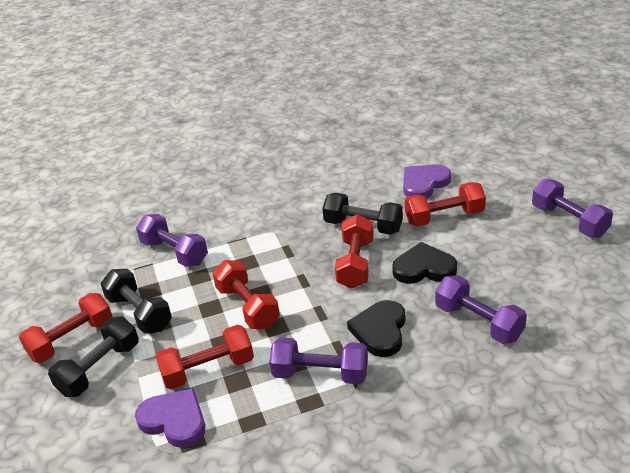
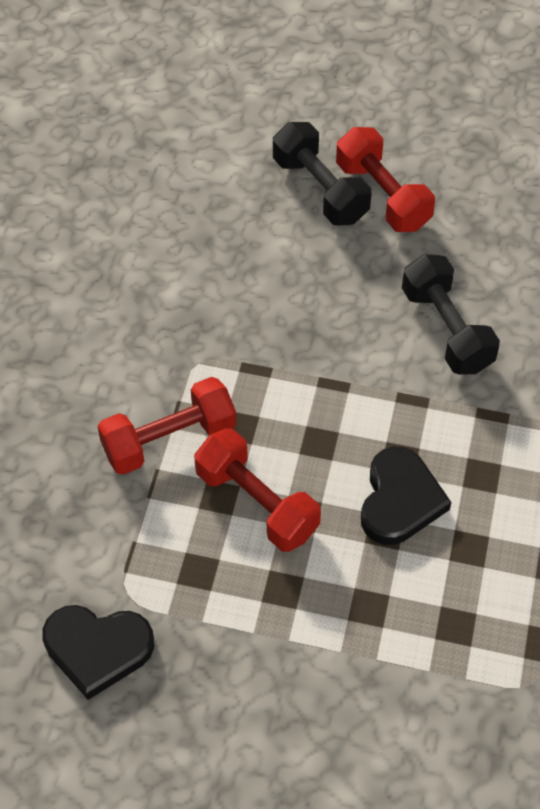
black dumbbell: [48,316,139,397] [101,269,172,334] [322,193,403,235] = 3 -> [273,122,371,225] [402,254,500,375] = 2
purple dumbbell: [136,214,208,267] [269,337,368,384] [435,275,527,344] [532,179,613,238] = 4 -> none = 0
purple heart: [135,388,205,448] [403,164,451,199] = 2 -> none = 0
red dumbbell: [19,293,113,363] [156,325,254,389] [212,260,280,329] [335,214,373,289] [405,182,486,227] = 5 -> [97,377,236,475] [194,428,321,552] [336,127,435,232] = 3

